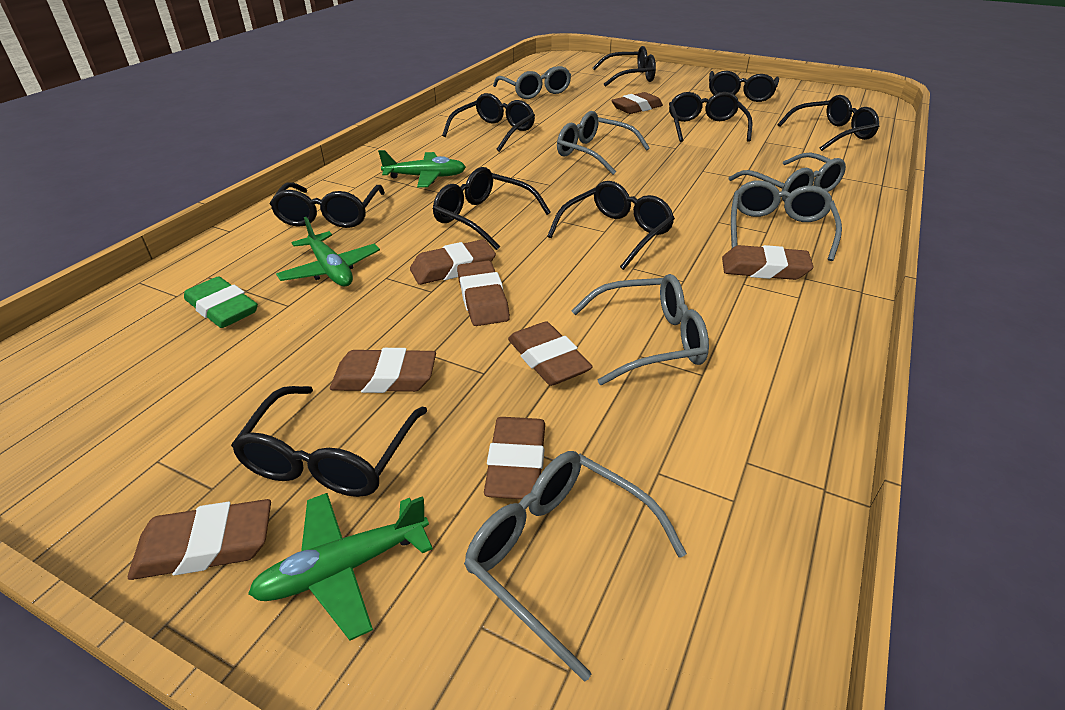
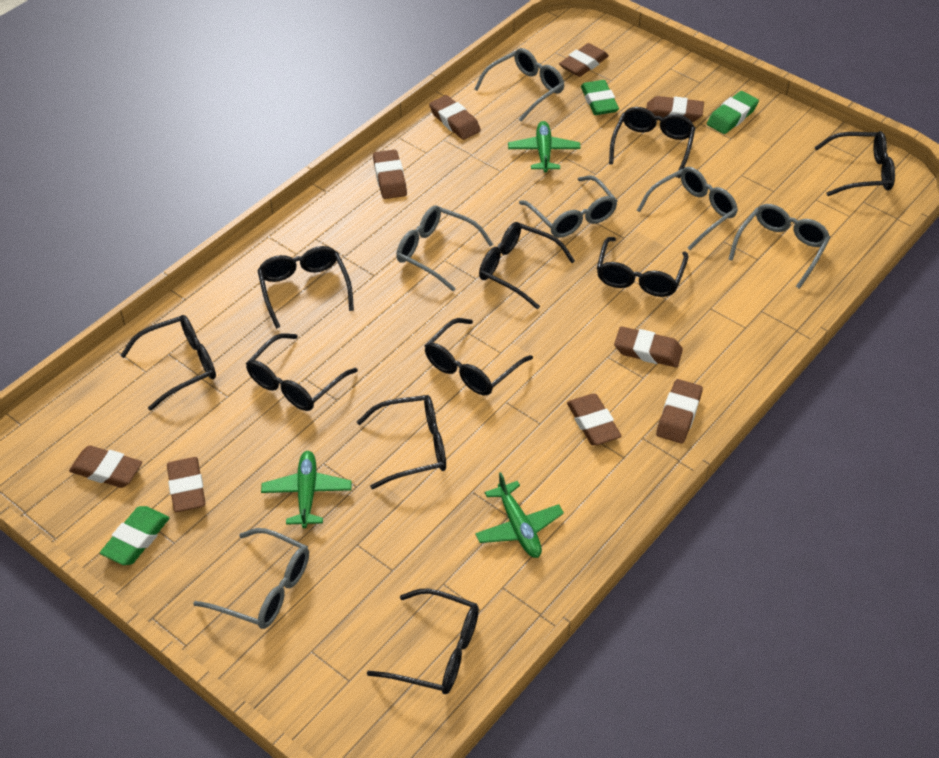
black glasses: [231,386,427,497] [270,182,385,228] [433,167,551,250] [442,93,535,152] [547,181,675,270] [593,46,656,87] [669,92,753,142] [709,71,779,102] [778,95,879,151] = 9 -> [120,315,216,411] [246,333,358,411] [257,246,354,329] [357,395,446,489] [367,589,479,694] [425,318,533,395] [479,222,575,309] [597,237,689,297] [609,107,695,178] [814,131,895,196] = 10
brown eraser: [128,499,271,580] [330,348,436,393] [410,239,496,285] [457,261,510,326] [484,417,545,499] [508,322,593,386] [611,92,663,114] [722,245,814,280] = 8 -> [69,446,142,488] [167,457,205,512] [373,150,407,199] [429,95,481,140] [559,43,609,77] [567,394,621,445] [614,327,683,367] [646,96,704,122] [656,379,703,443] = 9
green eraser: [184,276,258,328] = 1 -> [100,506,169,565] [581,80,619,115] [707,91,759,134] = 3

